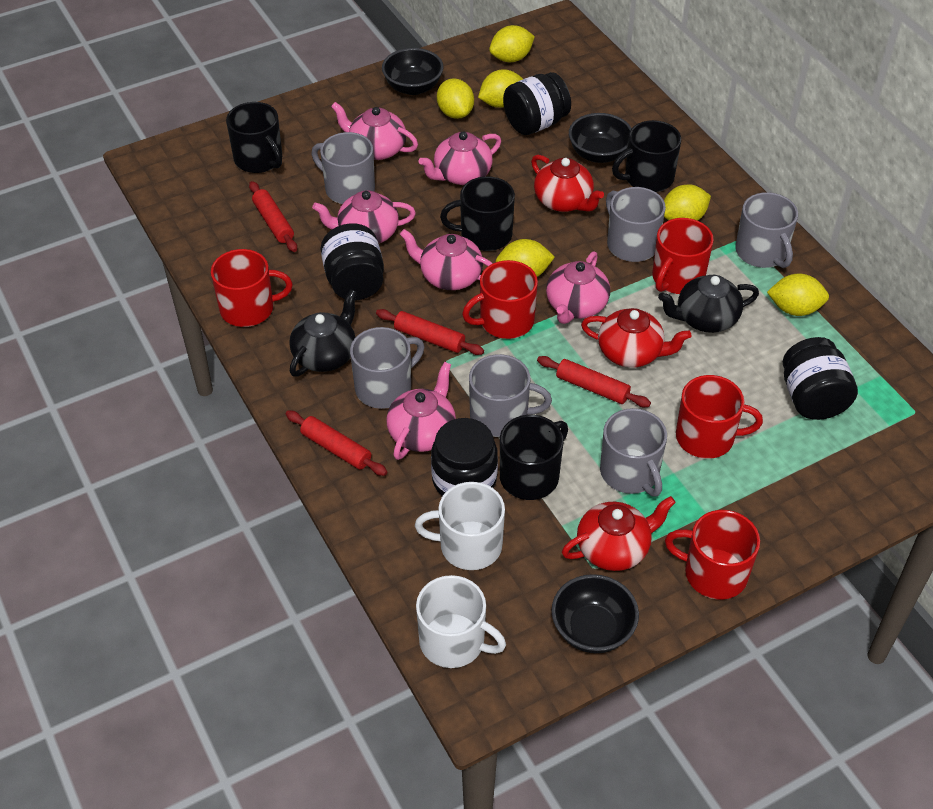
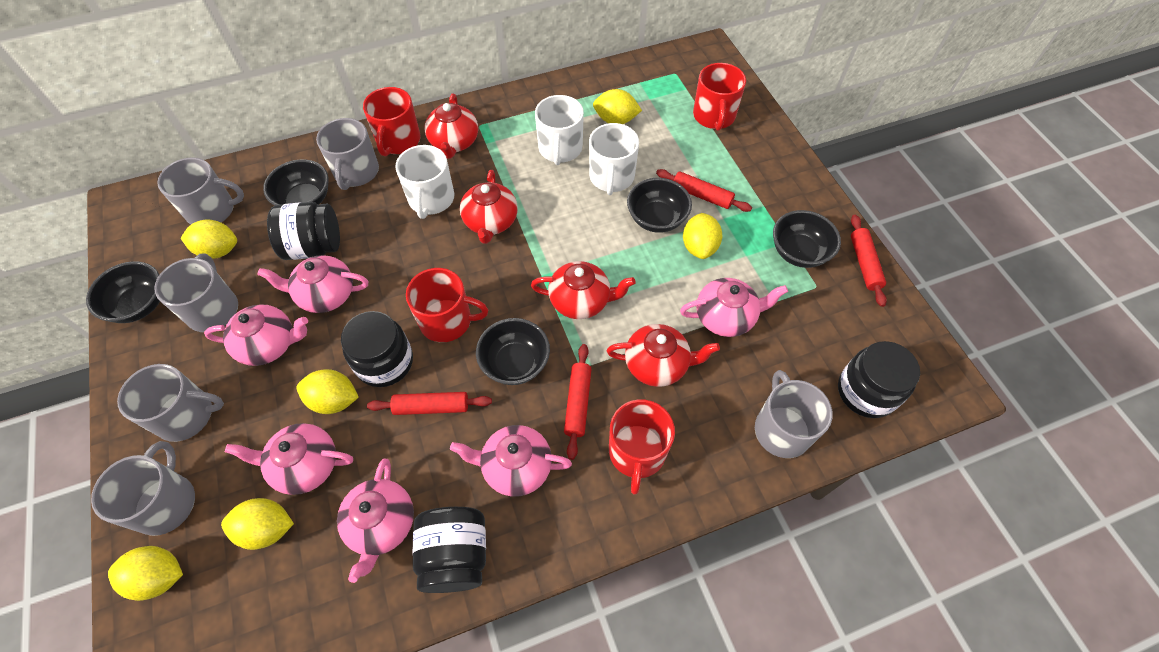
black bowl: [382,48,444,95] [551,574,639,653] [569,113,632,163] = 3 -> [86,261,160,323] [263,159,329,206] [476,318,550,385] [627,178,692,233] [773,210,841,268] = 5
black mug: [226,102,282,173] [440,176,515,251] [500,415,568,500] [612,120,681,192] = 4 -> none = 0
black teapot: [289,289,357,377] [658,275,759,333] = 2 -> none = 0
red mug: [211,249,293,327] [462,260,538,339] [652,218,714,294] [665,510,760,599] [676,375,763,459] = 5 -> [363,87,420,156] [406,268,488,342] [609,399,675,495] [693,63,746,131] = 4
red teapot: [531,155,604,212] [562,496,676,571] [581,308,692,368] = 3 -> [425,94,478,159] [460,170,518,244] [531,261,636,319] [607,324,720,387] = 4
white mug: [415,482,505,570] [416,575,506,668] = 2 -> [395,145,454,219] [535,95,584,165] [589,123,639,195] = 3

